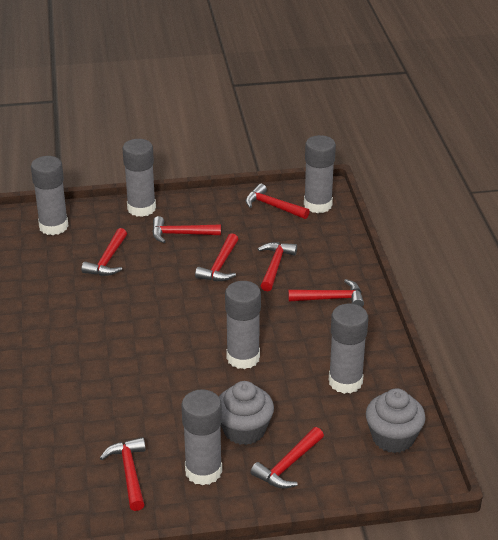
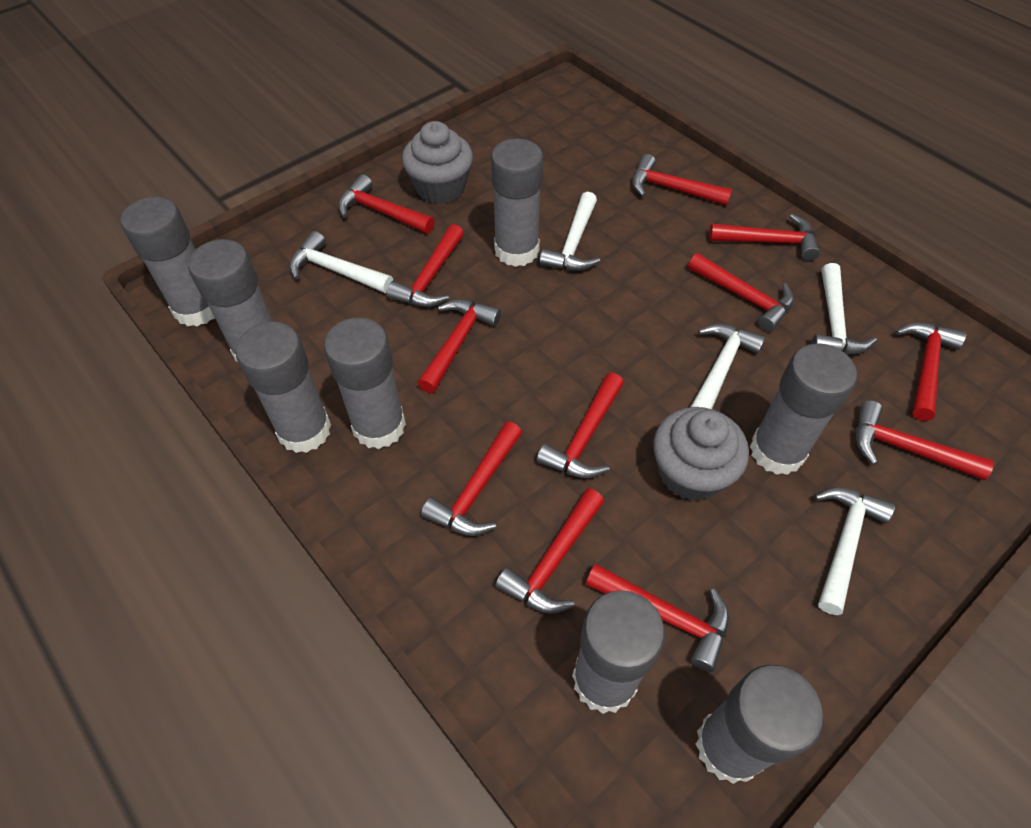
grey glue stick: [31,156,69,235] [123,139,156,217] [181,389,222,485] [225,281,261,369] [304,135,336,213] [329,304,368,394] = 6 -> [121,197,215,326] [188,239,273,362] [236,322,331,453] [324,317,406,449] [491,138,543,267] [572,590,665,714] [695,665,823,784] [750,344,857,475] = 8
red hammer: [81,228,127,276] [100,437,146,511] [152,216,221,243] [195,233,238,281] [246,184,310,219] [251,427,324,489] [258,242,297,291] [288,279,364,307] = 8 -> [338,174,435,234] [386,224,464,307] [418,299,501,393] [421,422,522,536] [495,488,604,614] [536,373,624,478] [586,564,729,672] [632,154,733,205] [688,253,794,332] [709,214,820,261] [856,400,994,480] [896,322,966,421] = 12
white hammer: none = 0 -> [290,231,393,293] [539,192,600,271] [691,324,765,409] [811,263,877,355] [814,487,895,615] = 5

